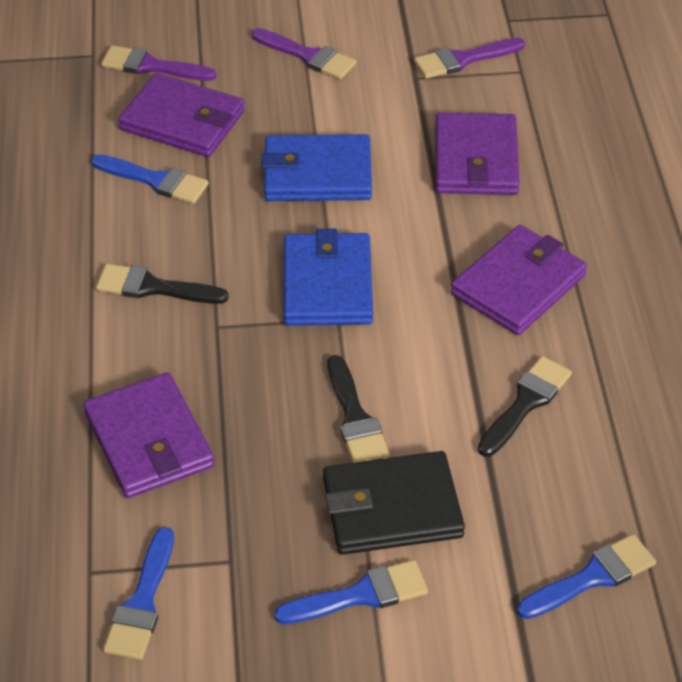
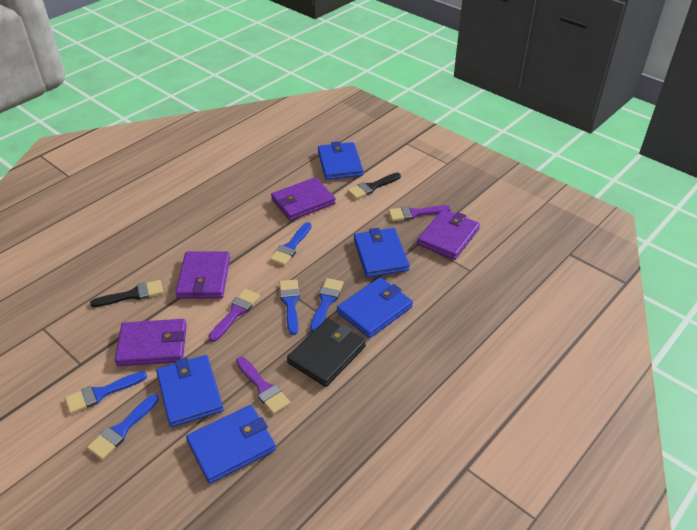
black brush: [96,264,229,304] [327,355,390,463] [478,356,572,457] = 3 -> [90,280,163,307] [348,173,401,199] = 2
blue brush: [91,154,209,204] [103,527,174,660] [274,560,428,624] [517,534,656,619] = 4 -> [65,371,147,414] [87,394,159,460] [270,222,312,266] [279,280,300,335] [310,278,344,332] = 5
blue wallet: [261,134,372,201] [284,228,373,326] = 2 -> [156,355,224,427] [186,405,276,484] [318,141,363,180] [337,277,413,338] [354,228,410,277] = 5

